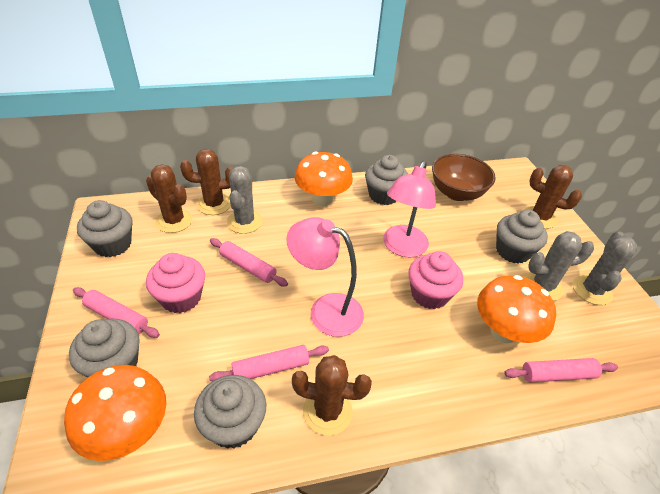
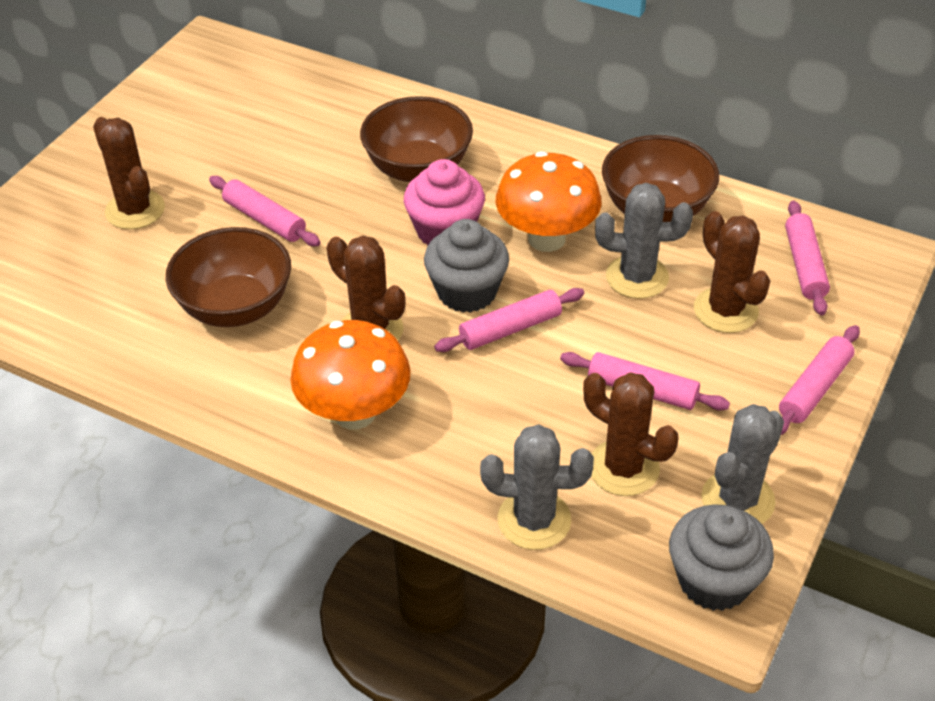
brown bowl: [432,154,496,201] = 1 -> [166,227,291,327] [360,96,473,182] [602,135,719,222] = 3
grey cupcake: [69,319,139,378] [77,200,133,257] [194,375,266,449] [365,155,408,205] [496,210,548,264] = 5 -> [424,219,509,313] [669,504,774,611] = 2
orange mushroom: [64,365,166,461] [295,152,353,206] [477,275,556,343] = 3 -> [290,320,410,429] [496,151,601,252] = 2
pink cupcake: [146,253,205,313] [408,251,463,309] = 2 -> [404,159,485,246] = 1
pink lamp: [287,217,364,337] [383,161,436,257] = 2 -> none = 0
pink rolling pin: [73,287,160,338] [209,345,329,381] [210,238,288,287] [504,358,618,383] = 4 -> [209,176,320,246] [434,288,584,352] [560,352,730,411] [779,325,860,435] [785,200,830,316] = 5

